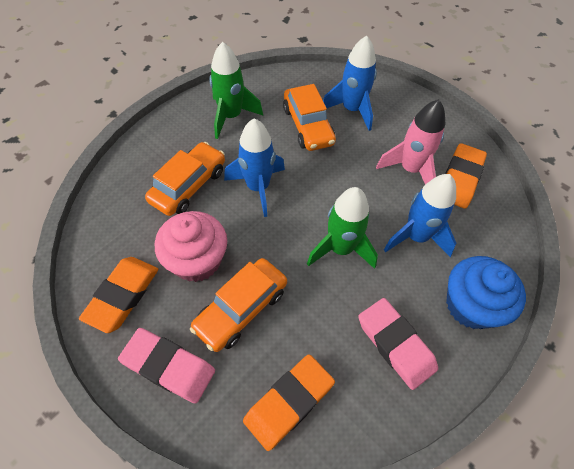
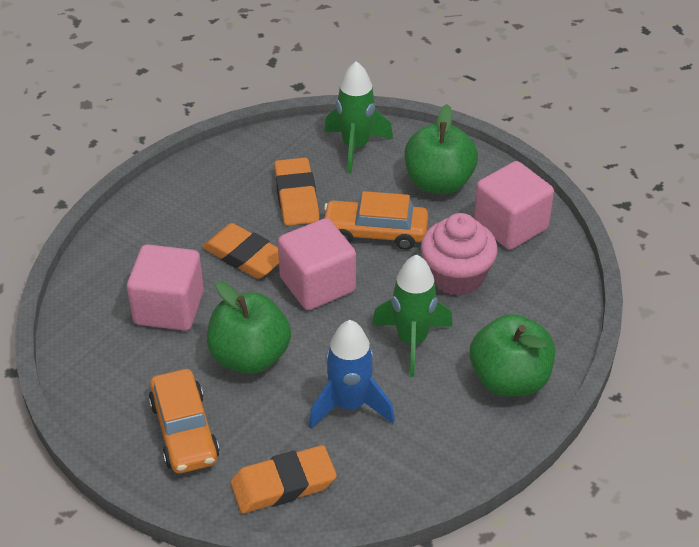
blue cupcake: [446,256,526,329] = 1 -> none = 0
blue rocket: [224,118,285,217] [323,36,377,131] [384,174,456,257] = 3 -> [309,320,395,429] = 1
green apple: none = 0 -> [207,281,291,374] [405,104,478,194] [470,314,555,397] = 3
orange car: [145,142,225,216] [190,258,287,352] [283,84,336,151] = 3 -> [149,369,220,473] [324,191,428,250] = 2
pink cube: none = 0 -> [127,244,204,331] [278,218,356,310] [474,161,554,250] = 3
pink eraser: [118,328,215,404] [358,298,438,390] = 2 -> none = 0
pink rocket: [376,99,445,184] = 1 -> none = 0

